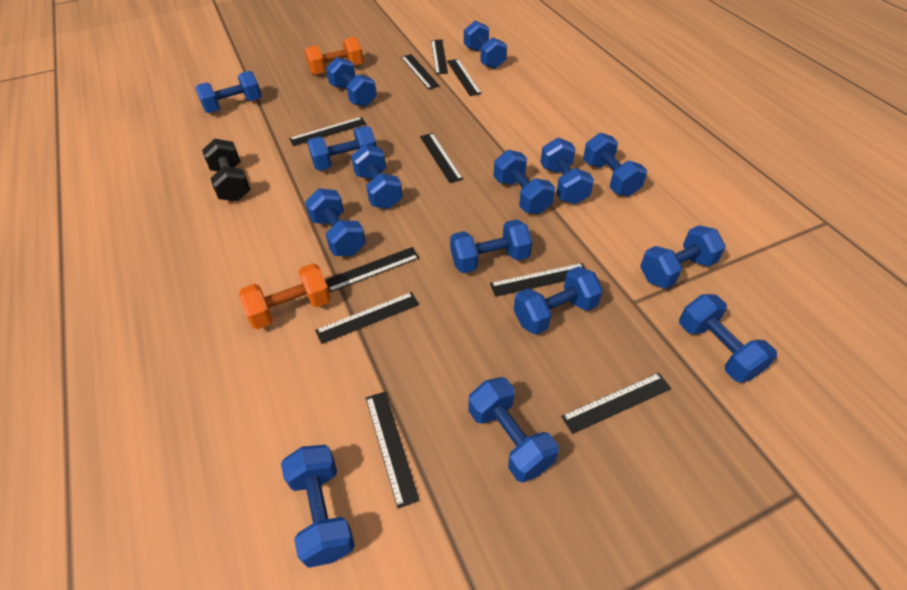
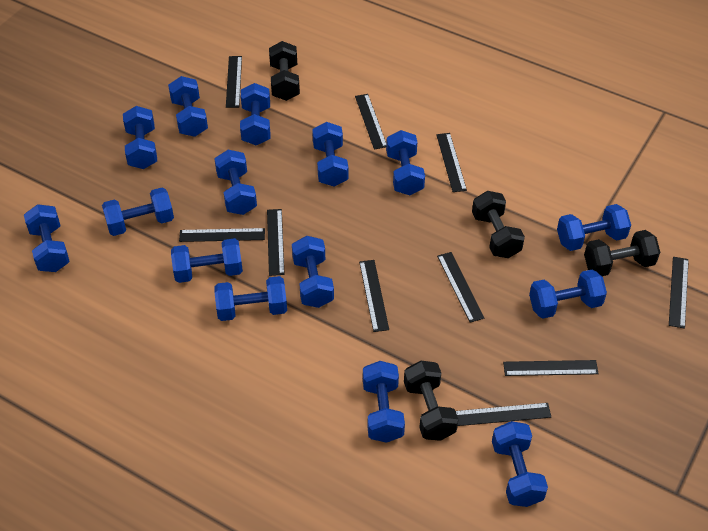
black dumbbell: [202,139,250,201] = 1 -> [269,41,300,101] [404,361,458,441] [472,191,525,258] [584,230,660,276] = 4
orange dumbbell: [239,263,331,330] [304,37,363,75] = 2 -> none = 0

